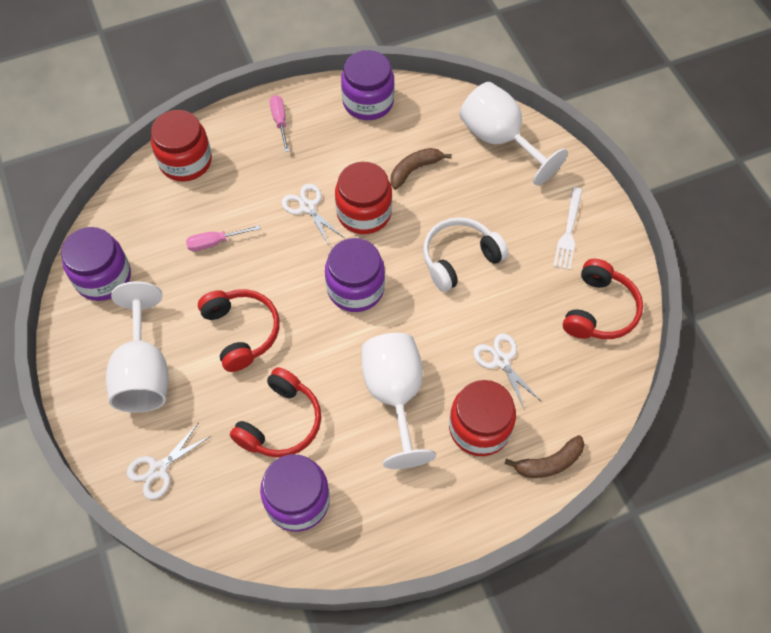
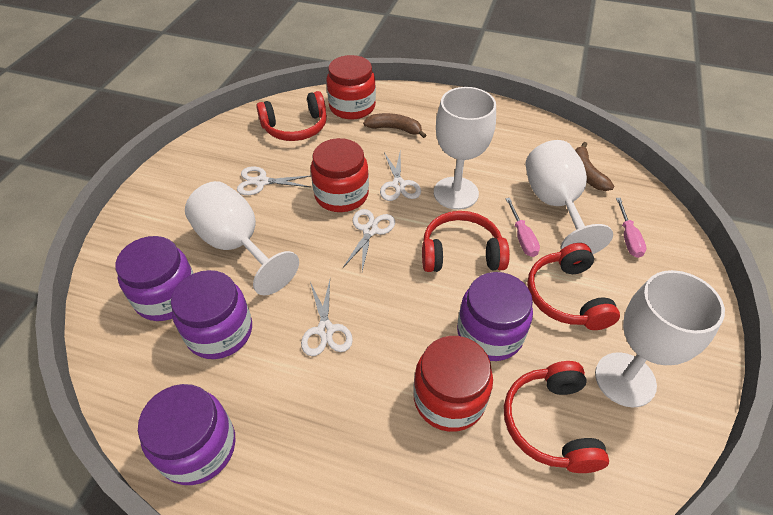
red headphones: [198,289,280,372] [230,367,321,458] [563,259,643,339] = 3 -> [256,91,327,141] [422,211,510,272] [504,361,609,473] [527,243,620,330] = 4
white fork: [553,187,582,270] = 1 -> none = 0
white goblet: [106,281,168,413] [361,333,436,469] [459,82,568,185] = 3 -> [185,181,299,295] [434,87,496,210] [526,140,613,254] [595,270,725,408] = 4
white headphones: [423,217,509,292] = 1 -> none = 0
white scissors: [127,422,211,500] [282,184,344,246] [473,333,542,410] = 3 -> [237,167,311,195] [301,280,353,356] [343,209,395,271] [380,152,421,201] = 4

